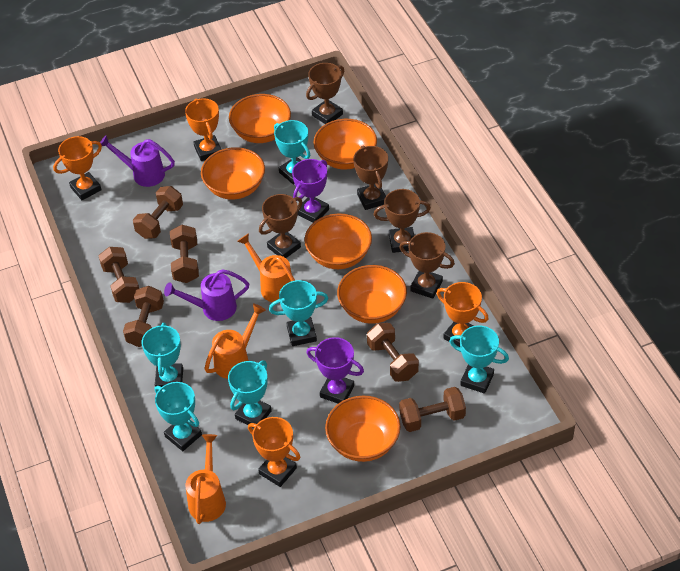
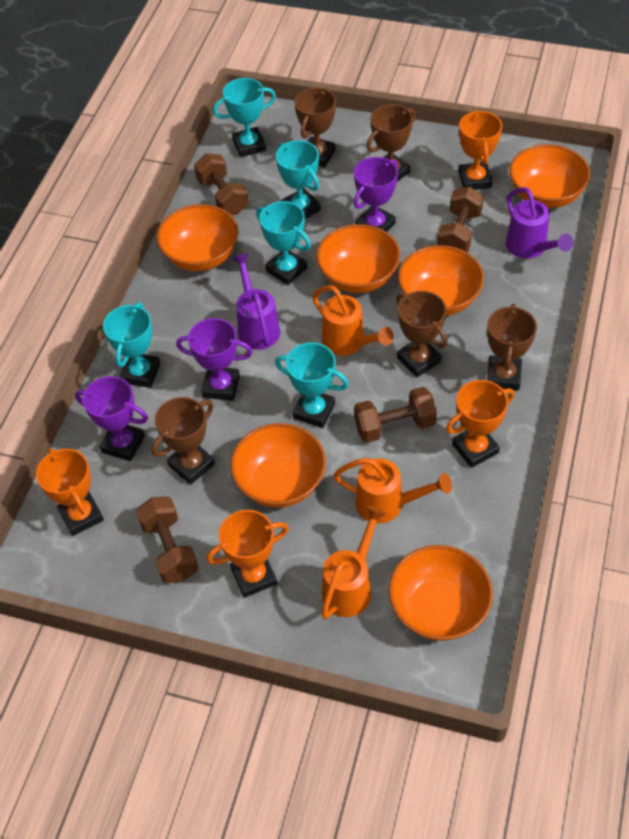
brown dumbbell: [99,247,139,303] [123,286,164,347] [133,186,183,239] [170,225,199,283] [367,323,419,382] [399,387,466,432] = 6 -> [136,497,199,583] [194,153,248,215] [354,387,437,443] [437,187,484,252] = 4
purple trophy: [292,159,329,223] [306,337,364,404] = 2 -> [75,376,148,461] [176,318,253,401] [354,157,398,232] = 3
turquoise trophy: [141,323,183,387] [155,382,202,451] [228,361,272,428] [269,280,328,346] [274,120,310,185] [449,325,509,394] = 6 -> [103,302,160,388] [213,78,276,157] [256,201,311,285] [275,342,349,428] [276,140,321,219] = 5

